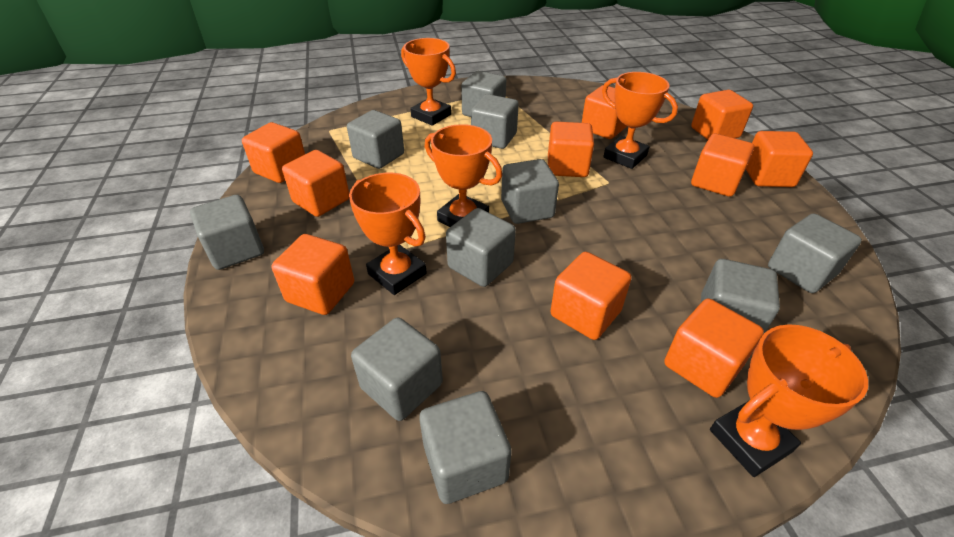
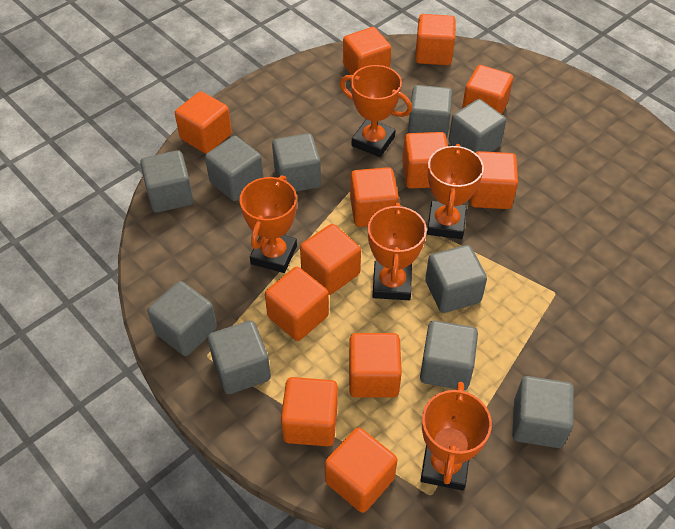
orange cube: [242,122,305,183] [271,234,354,315] [282,150,349,217] [548,122,594,177] [551,252,632,340] [582,85,627,139] [664,299,764,398] [691,90,753,140] [691,134,754,197] [746,131,813,187] = 10 -> [175,91,232,154] [265,267,329,341] [281,377,338,446] [300,224,361,295] [325,427,397,513] [343,27,391,75] [349,333,402,398] [350,167,399,227] [402,132,448,189] [415,14,456,65] [462,65,513,114] [470,151,518,209] = 12

